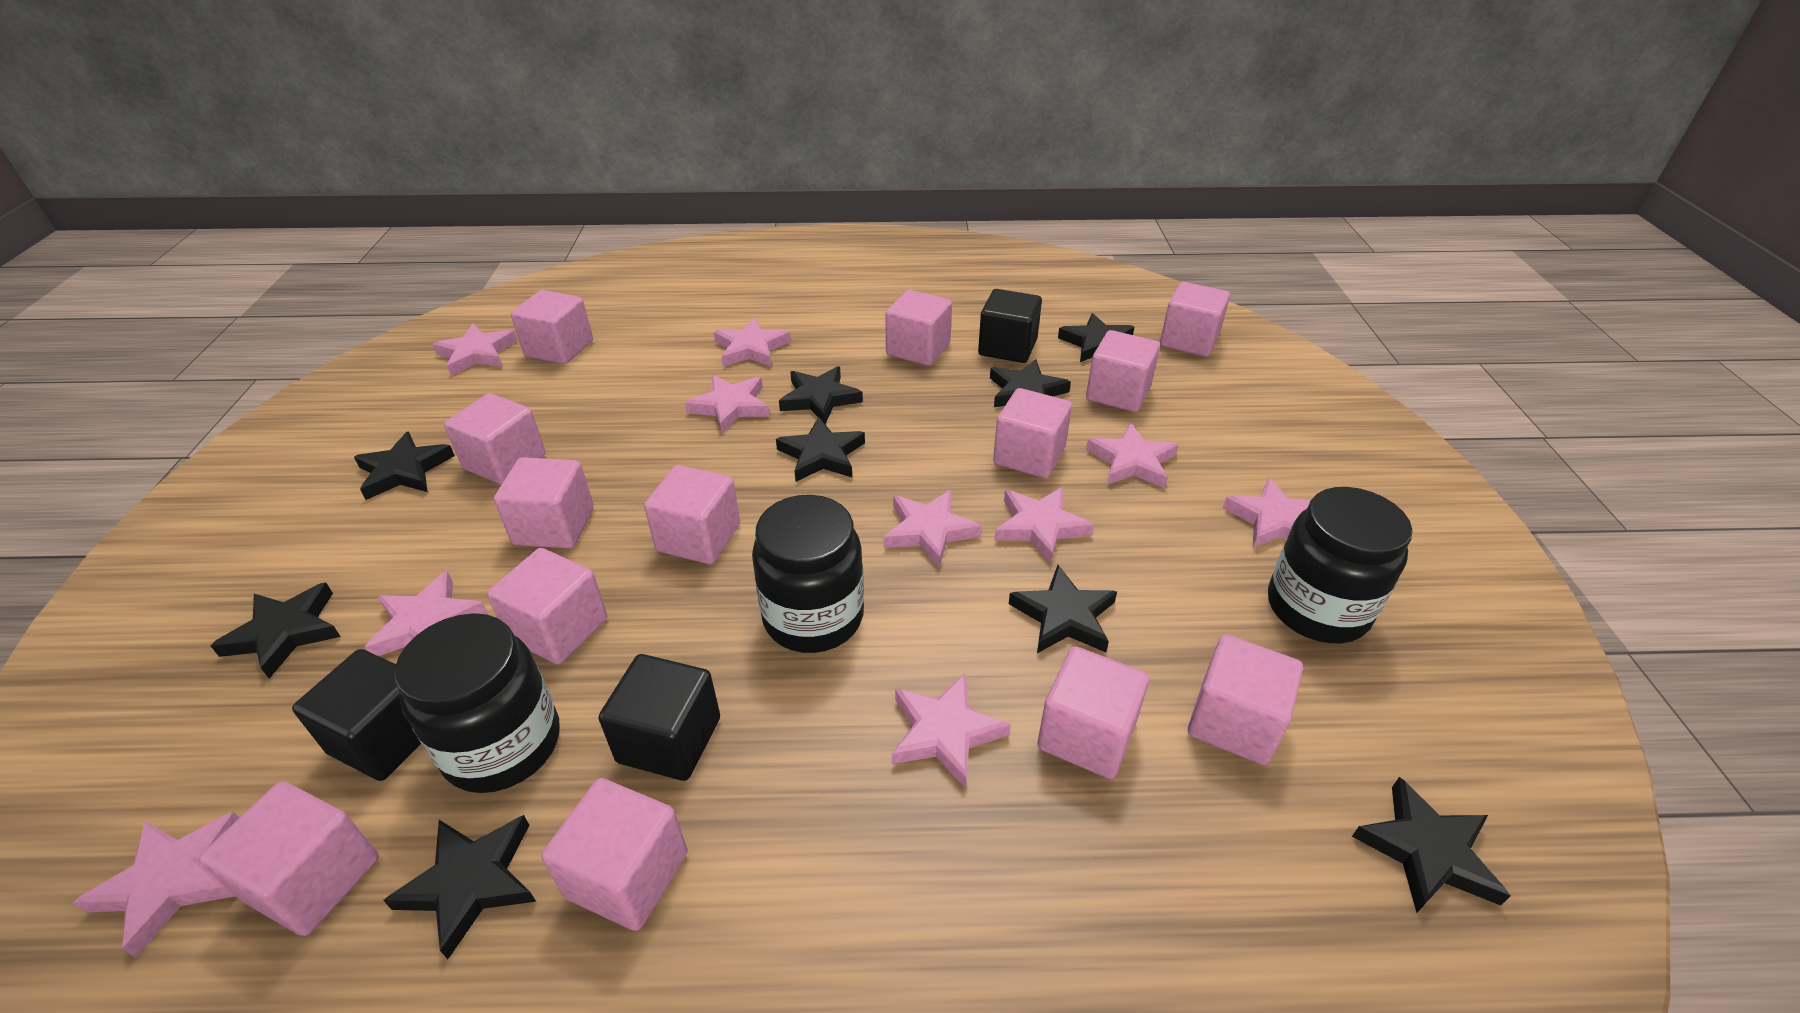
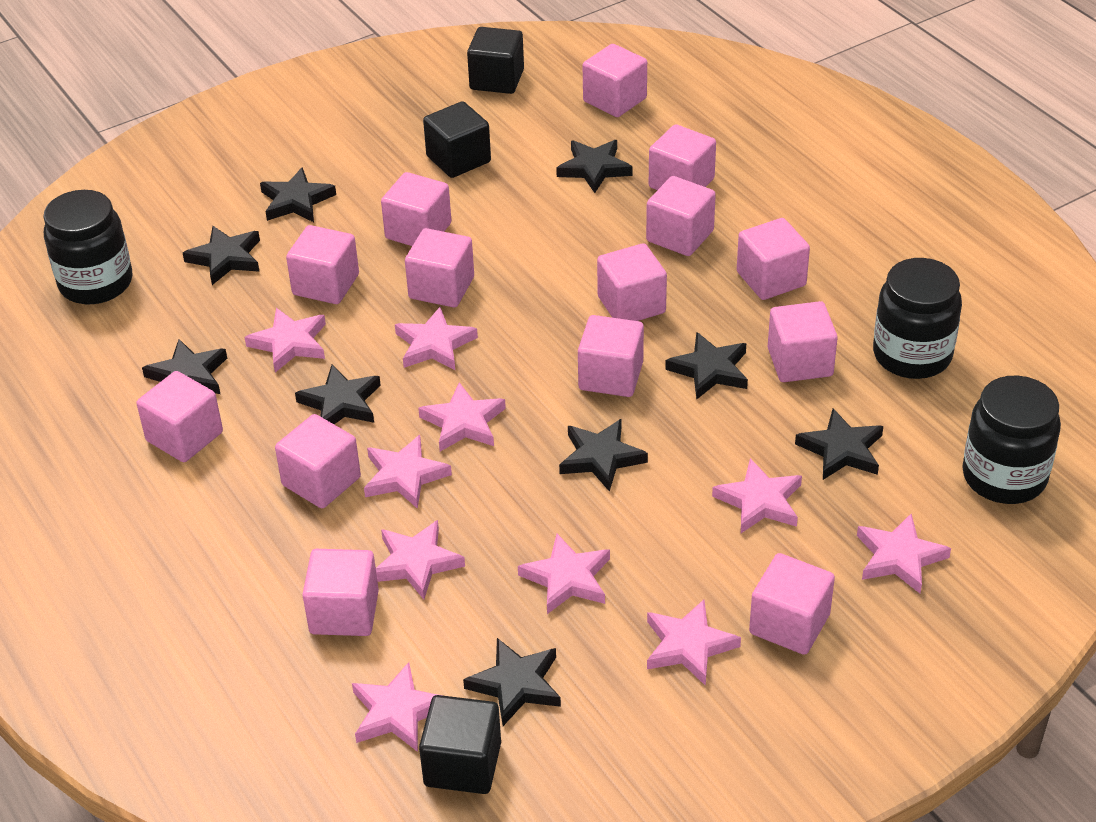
pink cube: [199,781,379,936] [444,393,546,485] [487,548,607,664] [494,457,594,548] [511,290,593,364] [542,778,688,931] [644,465,740,564] [885,290,952,366] [993,388,1072,478] [1037,646,1149,779] [1086,330,1160,412] [1160,282,1230,357] [1188,634,1303,765] = 13 -> [136,371,223,462] [275,414,361,508] [286,225,359,304] [302,549,379,636] [381,172,451,246] [405,228,474,307] [578,315,644,397] [583,44,647,117] [597,243,667,321] [646,176,716,256] [649,124,716,190] [737,218,810,300] [749,553,835,655] [768,301,838,382] = 14

